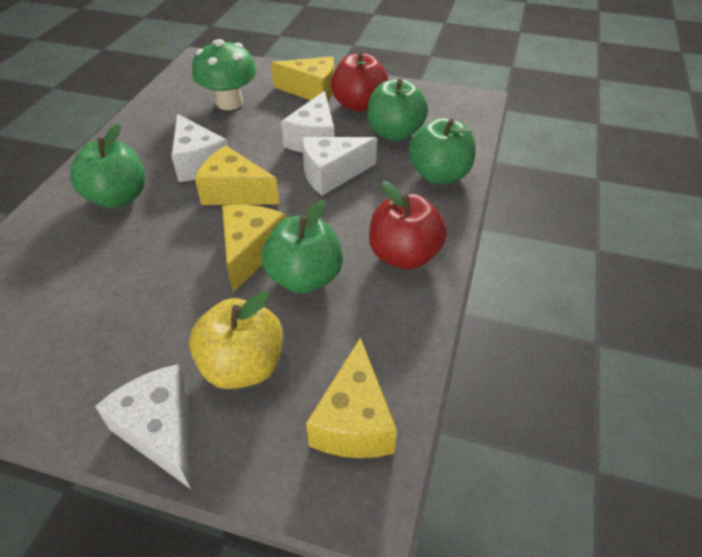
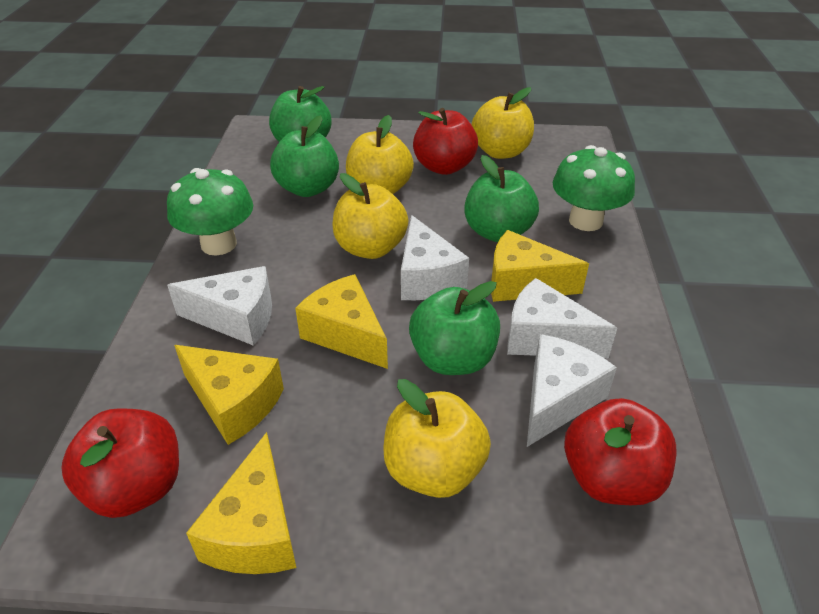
green mushroom: [192,39,257,110] = 1 -> [167,168,253,255] [553,145,635,231] = 2
red apple: [331,52,388,112] [369,181,447,269] = 2 -> [61,409,179,518] [413,108,478,175] [564,398,677,505] = 3
yellow apple: [189,291,283,389] = 1 -> [332,173,408,259] [346,115,414,194] [383,379,491,498] [471,87,534,159] = 4

